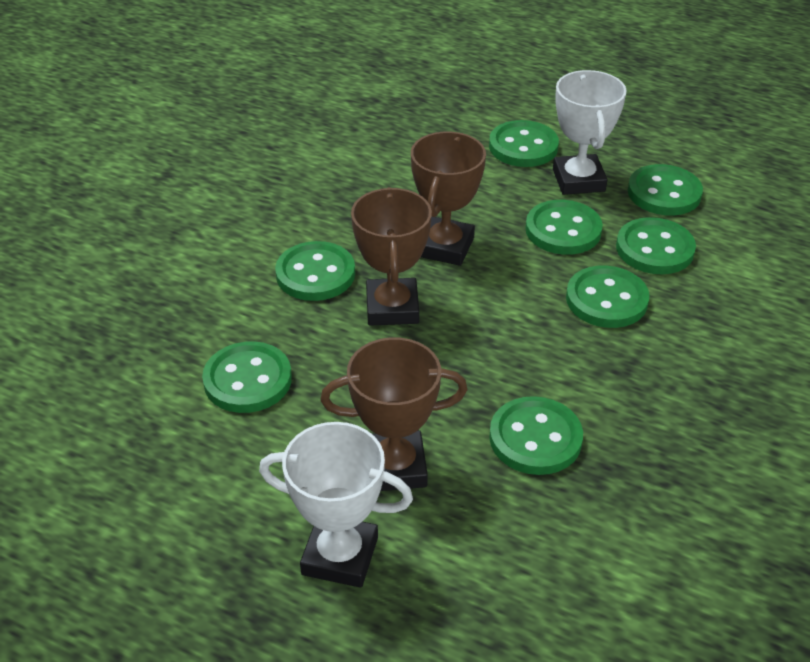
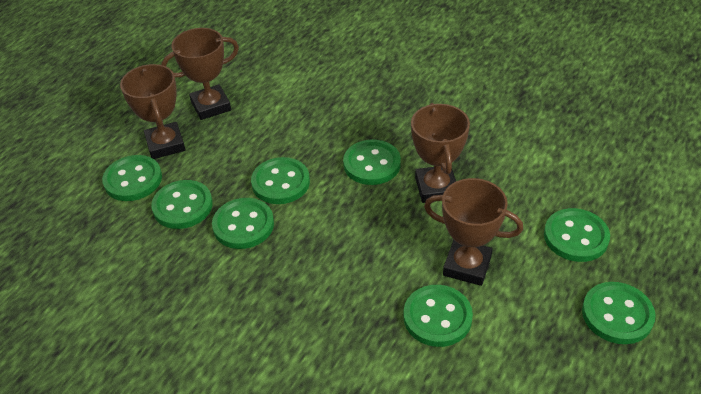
brown trophy: [321,337,467,491] [351,187,432,326] [411,132,486,266] = 3 -> [120,64,185,159] [161,28,239,120] [411,103,470,203] [424,178,523,286] = 4
white trophy: [259,422,413,588] [553,70,627,195] = 2 -> none = 0

